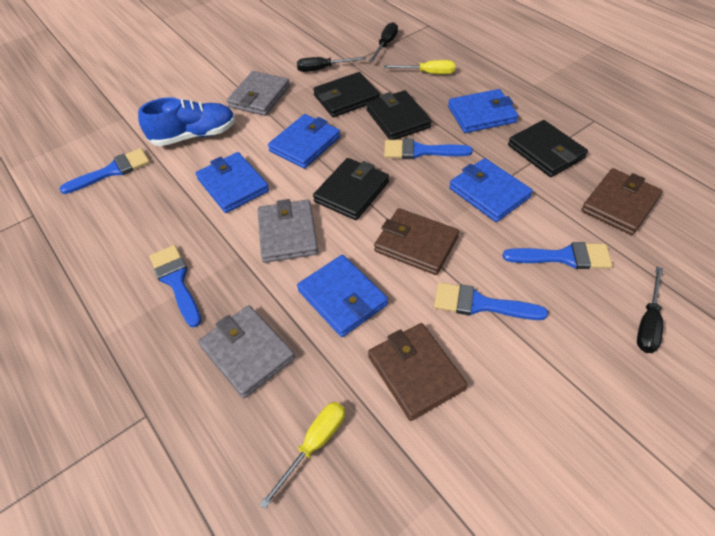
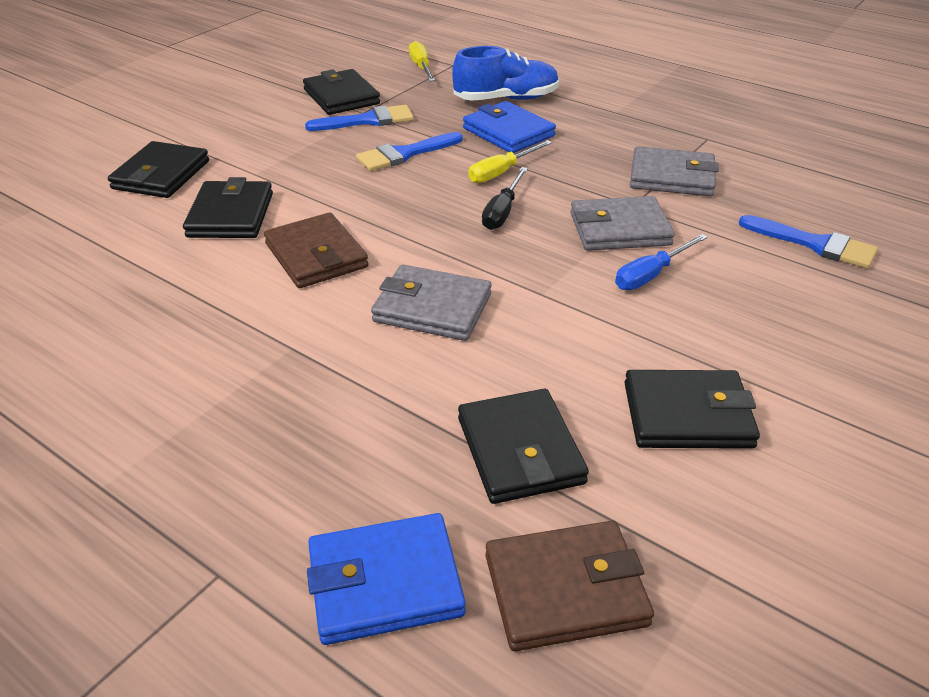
black screwdriver: [297,57,366,72] [369,22,398,62] [637,267,663,353] = 3 -> [482,167,528,230] = 1
black wallet: [313,72,380,117] [313,158,389,220] [366,90,432,140] [508,120,588,177] = 4 -> [108,141,209,198] [183,177,273,238] [303,69,380,115] [458,389,589,504] [624,370,760,449] = 5
blue brush: [59,148,150,194] [149,245,201,327] [384,139,473,159] [434,282,548,320] [502,242,613,269] = 5 -> [305,105,414,131] [356,132,463,171] [739,215,878,269] = 3
blue screwdriver: none = 0 -> [615,234,708,290] = 1
blue wallet: [196,152,269,213] [268,114,340,169] [297,255,388,337] [448,89,518,133] [449,158,533,222] = 5 -> [307,513,466,645] [463,101,556,153] = 2
brown wallet: [368,323,467,421] [374,208,459,275] [581,168,663,235] = 3 -> [264,213,369,288] [485,521,654,651] = 2

